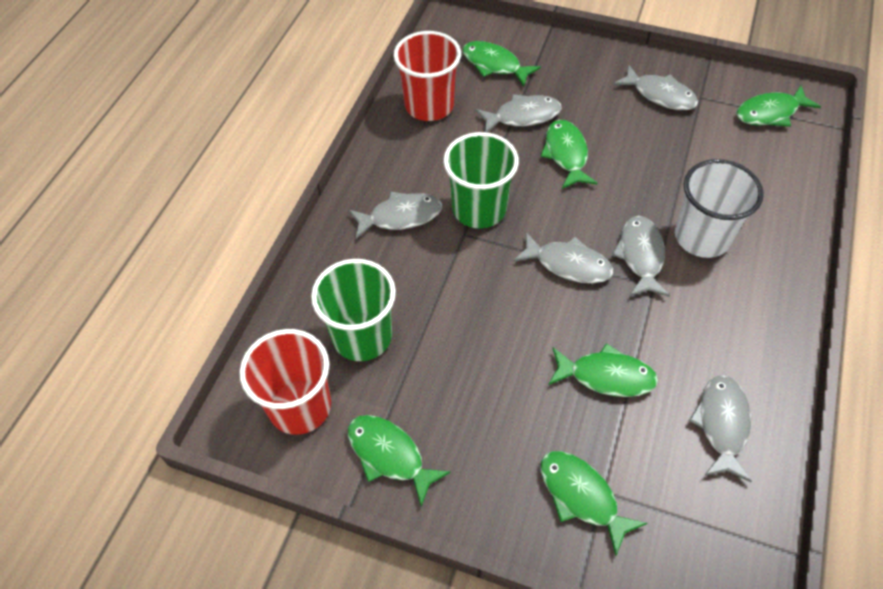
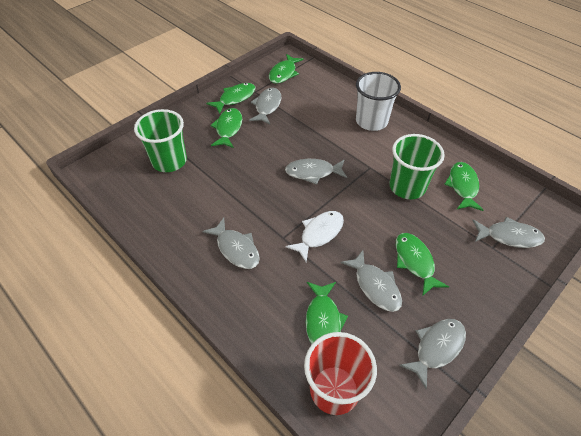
red cup: [239,329,331,435] [393,31,461,121] = 2 -> [304,332,377,415] = 1
white fish: none = 0 -> [286,211,344,262] = 1

